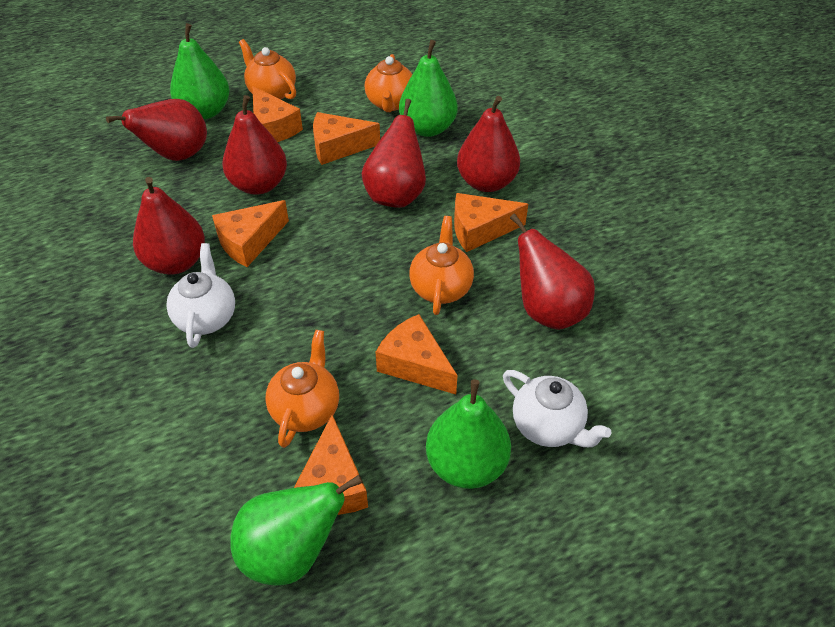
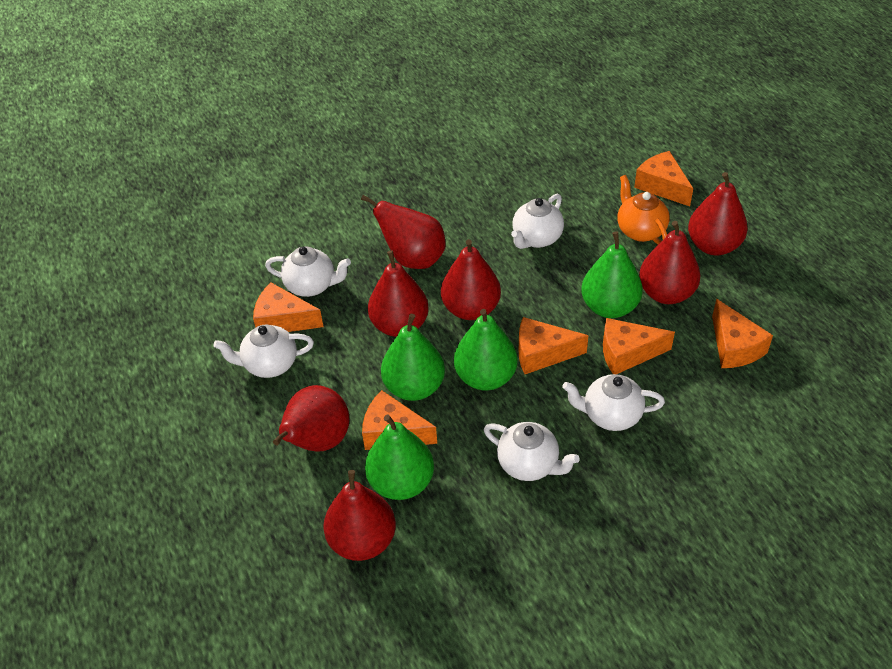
orange teapot: [239,39,296,99] [265,330,339,448] [365,54,412,112] [409,216,474,315] = 4 -> [617,175,670,244] = 1
red pear: [106,99,207,161] [133,177,205,275] [222,95,287,195] [362,99,426,208] [457,96,520,192] [510,213,595,330] = 6 -> [273,385,350,452] [323,470,396,561] [361,195,446,269] [368,251,429,337] [441,239,501,320] [639,221,701,304] [688,172,748,255] = 7
white teapot: [166,243,235,348] [503,370,612,447] = 2 -> [213,325,314,378] [265,246,351,297] [484,422,580,481] [511,194,564,249] [562,374,665,431] = 5

